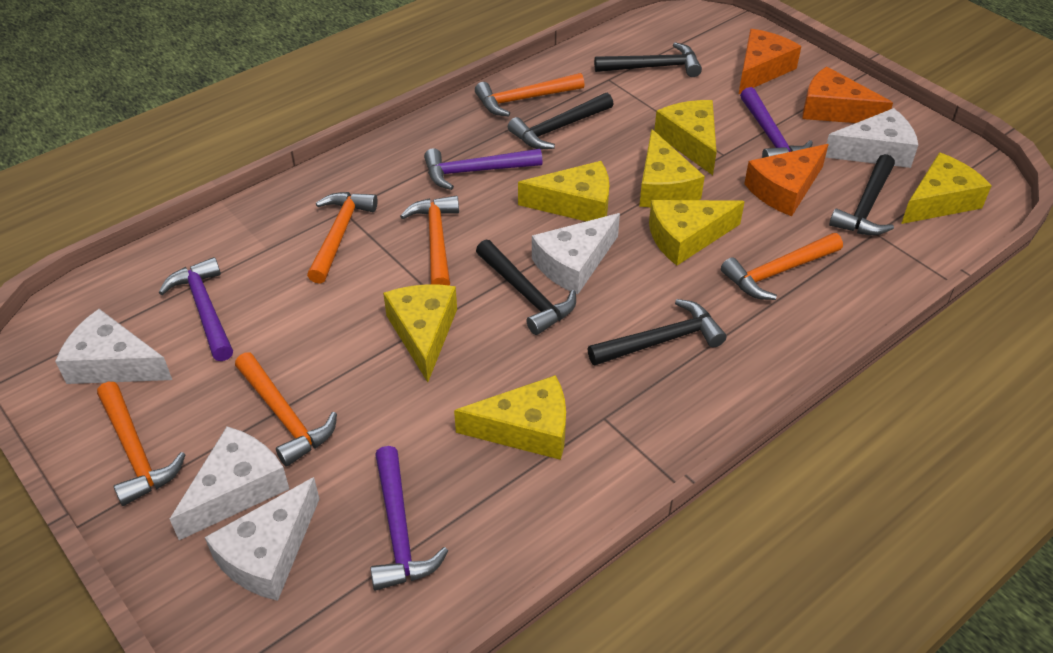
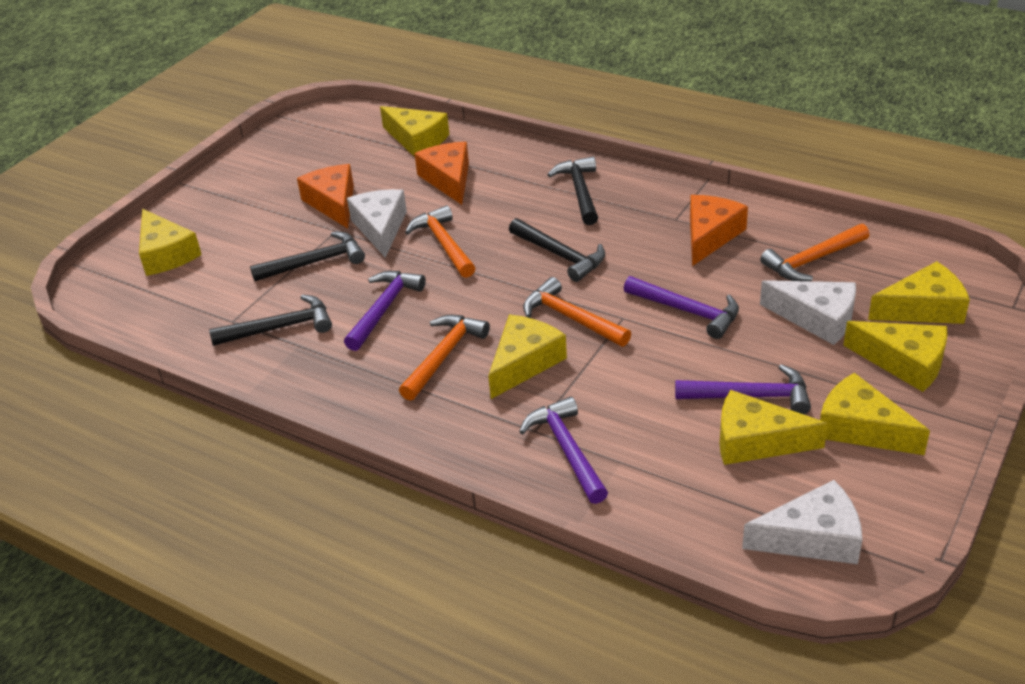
black hammer: [476,240,576,335] [508,93,613,149] [587,299,727,365] [594,42,702,77] [829,154,895,235] = 5 -> [209,295,332,346] [250,232,365,281] [509,218,605,282] [547,156,598,225] = 4
orange hammer: [97,382,186,506] [235,352,337,467] [307,192,378,284] [400,196,459,286] [475,73,585,117] [721,233,843,300] = 6 -> [399,315,490,401] [405,205,475,278] [523,277,631,347] [760,224,870,281] = 4
white cheese: [55,309,172,384] [170,426,289,540] [205,477,319,601] [532,213,620,294] [825,108,918,168] = 5 -> [347,189,407,258] [742,480,862,564] [760,280,856,345] = 3

